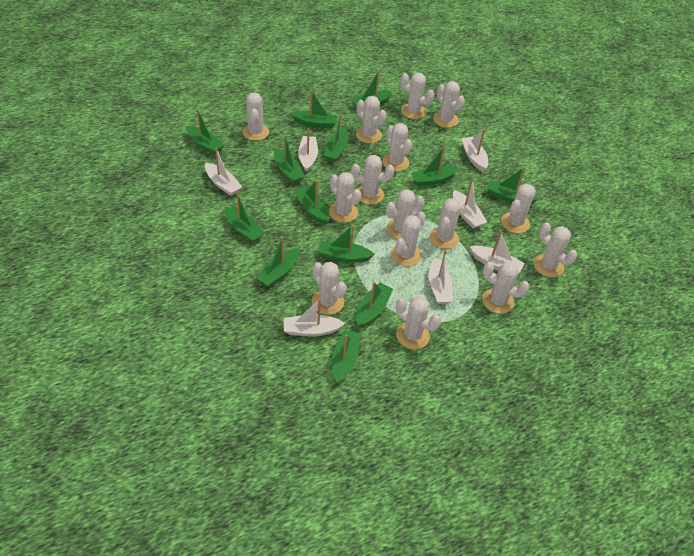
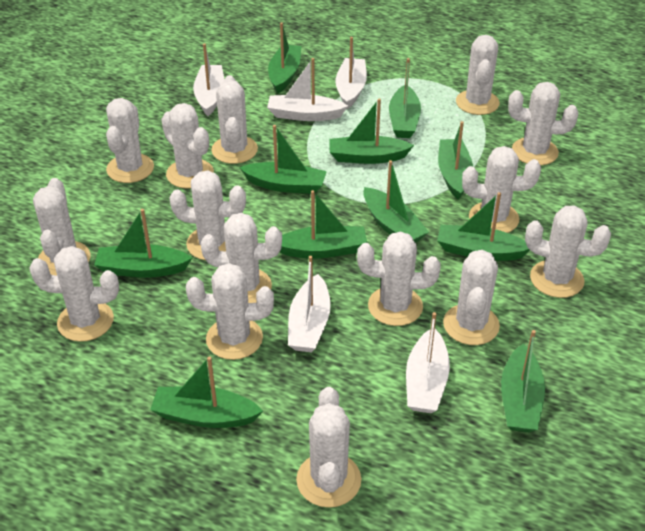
green boat: [186,109,224,155] [225,193,265,243] [256,236,299,287] [274,135,305,183] [290,90,338,128] [294,180,330,225] [318,225,375,263] [324,114,348,162] [332,330,360,383] [351,71,393,108] [356,282,393,327] [411,146,459,186] [487,167,539,204] = 13 -> [94,209,192,278] [150,356,263,428] [239,125,327,194] [268,22,301,94] [280,190,367,258] [329,98,414,164] [363,160,429,243] [389,58,421,138] [437,192,530,261] [438,121,473,200] [501,330,545,432] = 11
white boat: [205,148,242,196] [284,298,345,336] [298,128,318,172] [429,251,453,304] [453,179,487,229] [461,129,488,172] [470,230,524,273] = 7 -> [193,43,224,116] [267,58,348,121] [288,256,331,352] [336,37,367,109] [406,312,450,413] = 5

